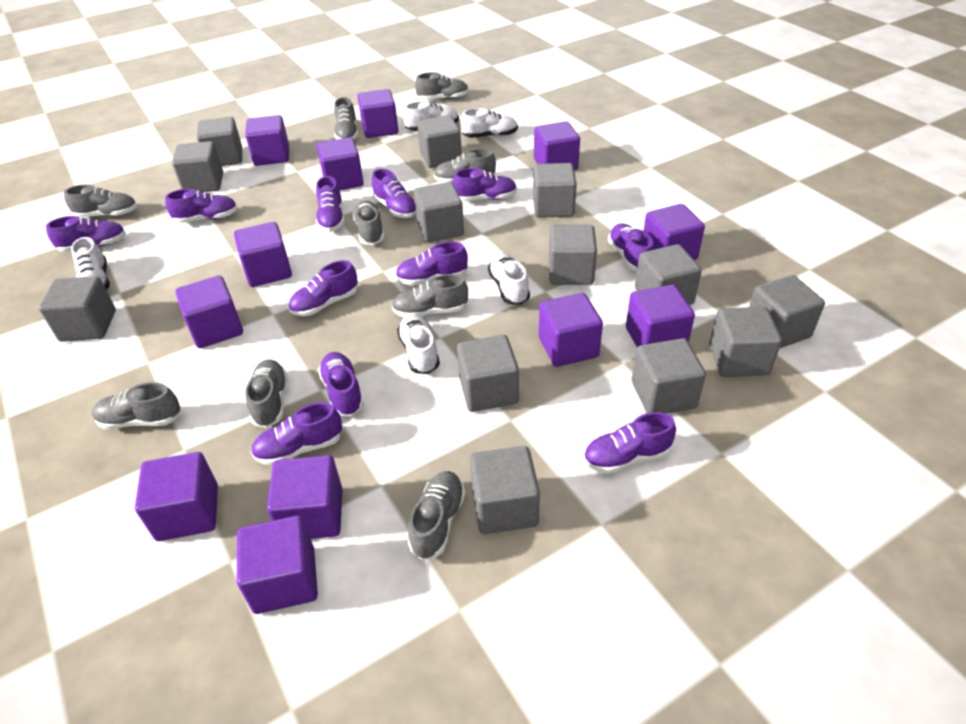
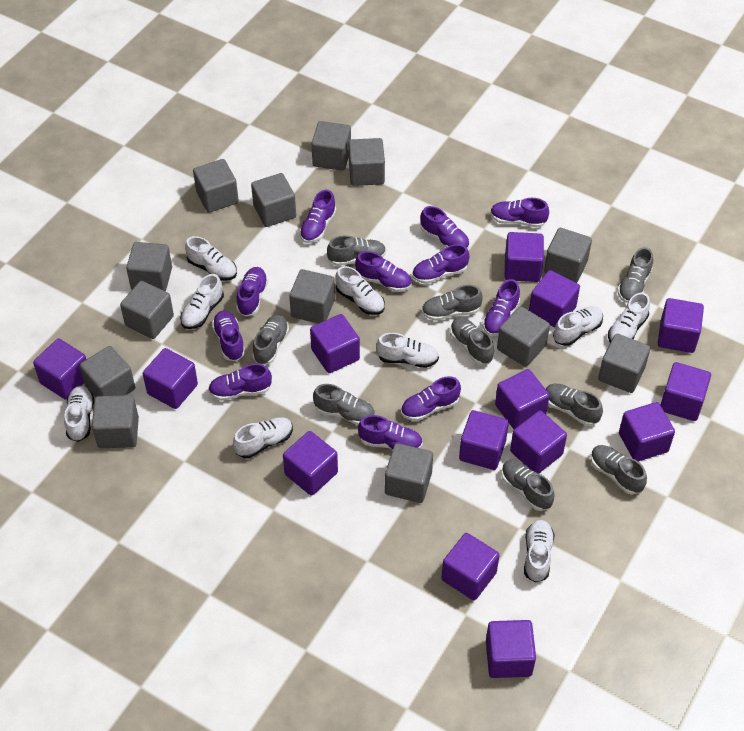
purple cube: [135,452,218,541] [176,276,243,348] [234,222,292,287] [237,515,318,614] [245,115,289,166] [267,455,343,539] [316,137,364,190] [357,89,398,138] [534,121,580,170] [539,293,603,367] [626,285,695,347] [643,204,705,260] = 12 -> [33,339,86,400] [143,348,198,409] [283,431,338,496] [310,314,360,373] [441,533,499,600] [459,410,509,470] [486,620,536,678] [495,369,550,429] [505,232,544,282] [510,411,567,474] [529,270,580,327] [619,402,675,462] [658,298,704,353] [661,362,711,421] = 14
white shoe: [71,237,110,290] [397,314,440,374] [403,101,459,131] [461,108,518,138] [488,253,530,305] = 5 -> [64,386,94,442] [180,274,224,329] [185,236,237,281] [233,417,293,458] [335,266,385,315] [376,333,439,368] [524,520,555,583] [553,306,603,346] [608,292,650,343] = 9

